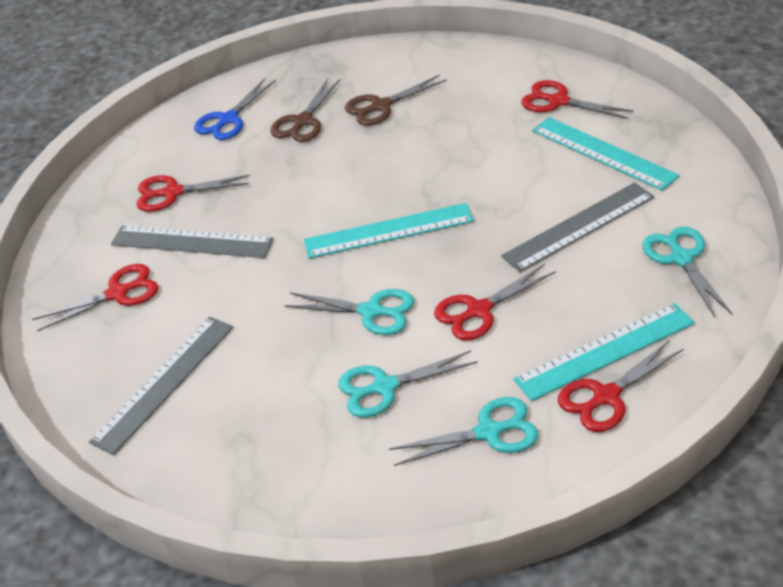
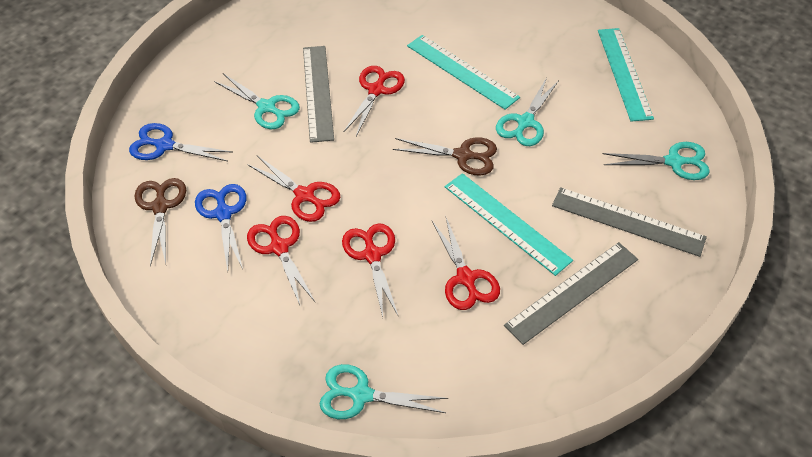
blue scissors: [194,78,276,140] = 1 -> [129,123,232,161] [195,184,246,271] = 2

